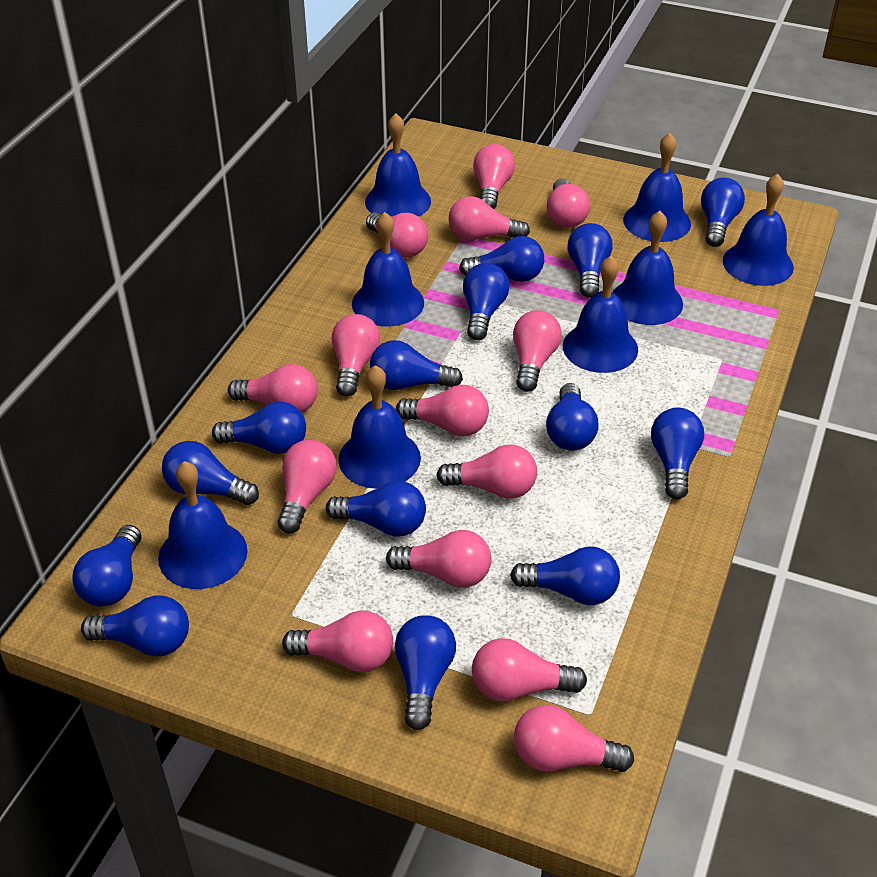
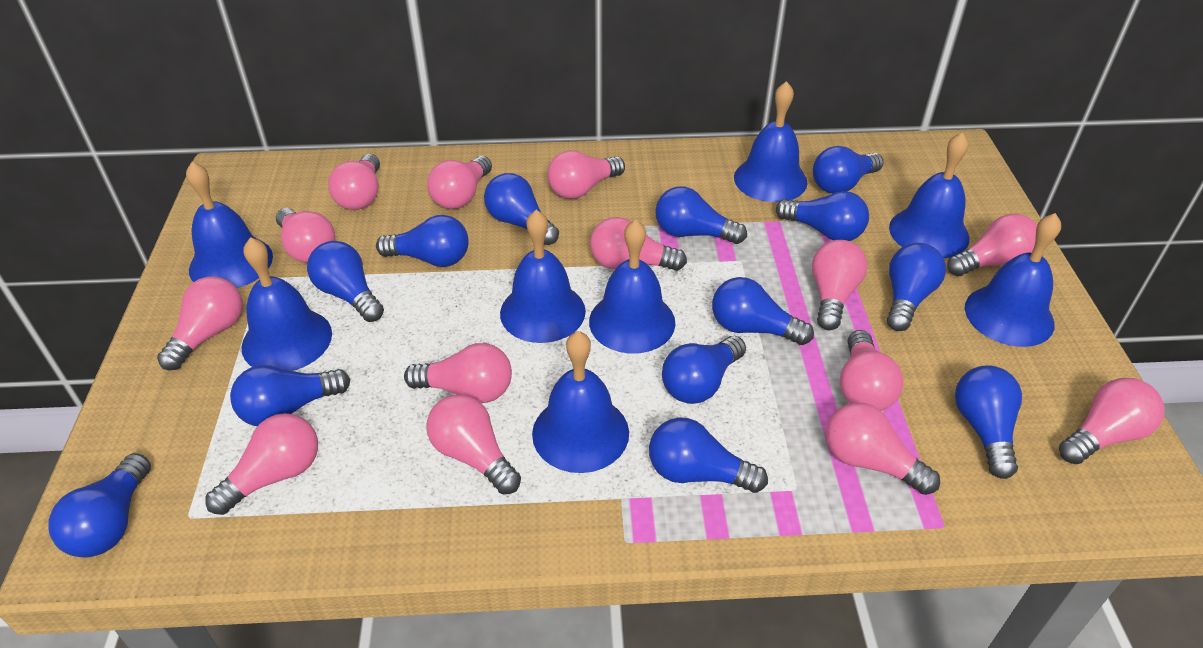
blue light bulb: [72,525,141,607] [81,595,189,657] [162,441,259,505] [212,402,306,454] [326,481,426,537] [370,340,463,390] [395,615,456,730] [459,236,544,282] [463,263,510,340] [510,547,620,605] [546,383,599,451] [567,223,613,297] [651,408,704,499] [701,178,745,247] = 14 -> [48,453,151,557] [230,365,350,426] [307,241,384,322] [376,215,469,267] [484,173,559,245] [649,417,768,493] [655,186,747,244] [662,336,746,404] [712,277,814,345] [776,191,869,241] [813,146,883,194] [887,243,946,331] [955,365,1022,479] = 13

